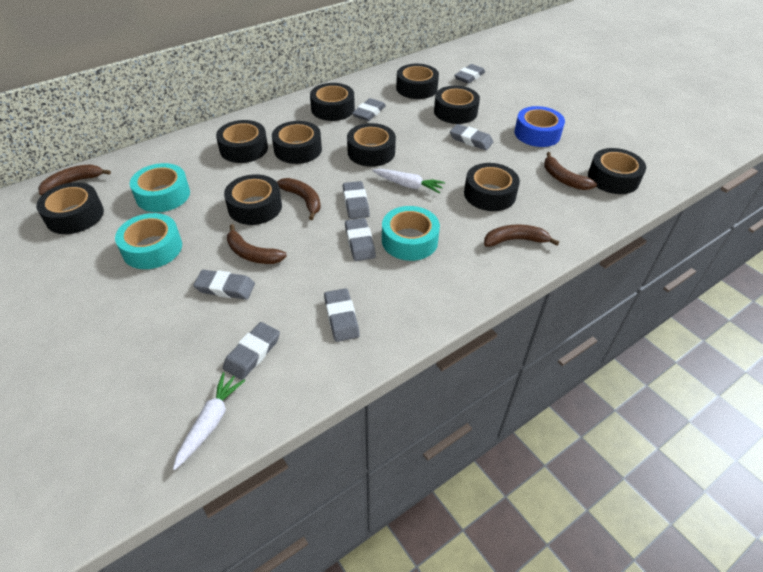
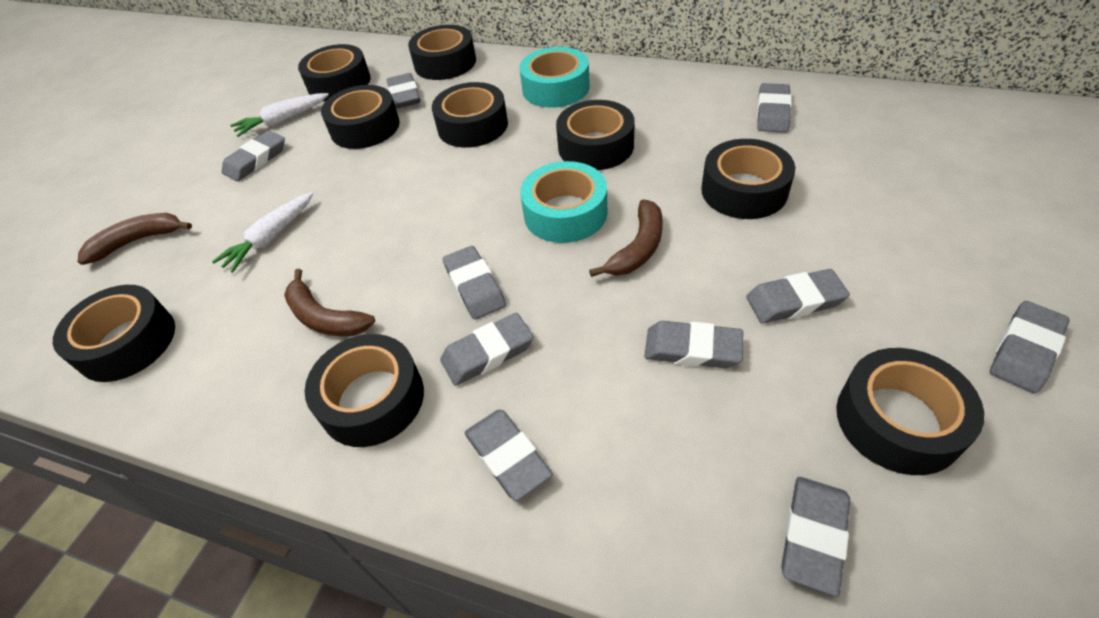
black tape: [36,182,104,234] [216,120,268,163] [224,174,282,225] [272,121,322,164] [310,83,355,121] [347,123,396,167] [396,64,439,99] [434,86,480,124] [464,163,520,211] [588,148,646,194] = 10 -> [53,285,175,382] [298,44,371,101] [305,334,424,447] [321,85,400,149] [408,25,476,80] [432,82,508,148] [556,100,635,170] [701,139,796,219] [836,348,984,475] = 9
blue tape: [515,106,565,147] = 1 -> none = 0
brown banana: [38,165,111,196] [227,224,287,264] [277,178,321,220] [484,225,559,247] [544,152,597,190] = 5 -> [78,213,192,265] [284,269,375,336] [589,199,663,277] = 3
grey eraser: [193,270,255,300] [223,322,280,380] [324,288,360,342] [343,181,370,219] [345,218,376,261] [352,98,386,121] [450,124,493,150] [454,64,485,84] = 8 -> [222,130,285,181] [387,73,420,109] [440,313,534,386] [443,246,506,320] [465,410,553,501] [644,321,743,368] [746,269,850,323] [757,83,792,133] [781,477,850,597] [990,301,1070,393] = 10
turquoise tape: [115,213,182,269] [130,163,190,212] [382,206,440,261] = 3 -> [519,47,590,108] [520,161,607,243] = 2

